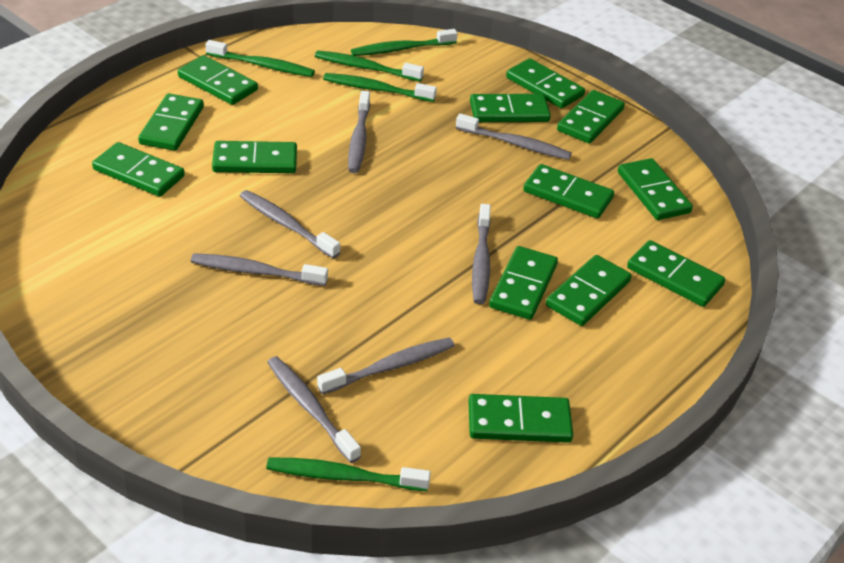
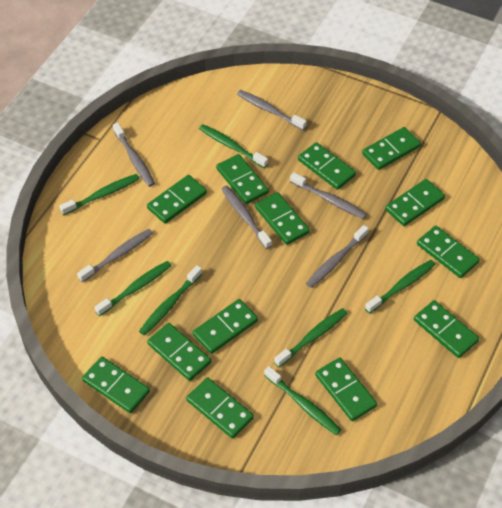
green toothbrush: [205,40,315,77] [266,458,431,491] [315,51,424,82] [323,73,437,102] [351,29,458,56] = 5 -> [59,174,139,215] [94,261,172,316] [139,265,202,336] [199,124,268,168] [264,366,341,435] [274,308,347,367] [365,260,435,314] = 7
grey toothbrush: [191,253,328,286] [240,190,340,259] [267,356,361,463] [317,338,454,395] [348,91,370,173] [456,113,572,160] [472,204,491,304] = 7 -> [77,229,153,282] [113,123,155,187] [221,185,272,249] [237,90,307,130] [290,172,367,219] [306,225,369,288] = 6

